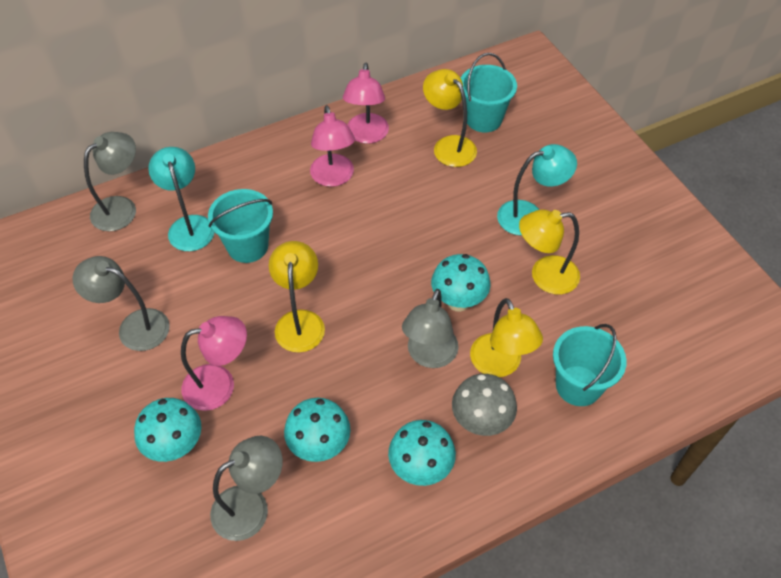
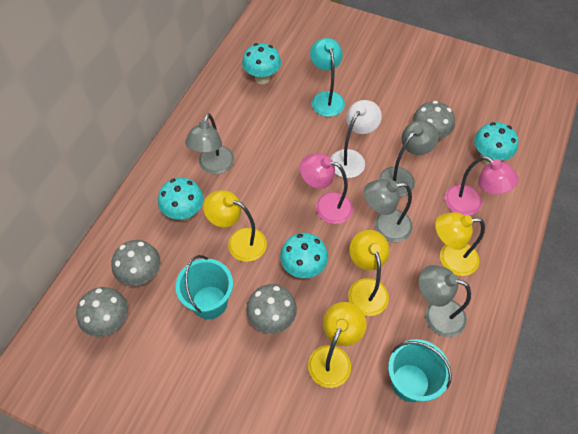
grey mushroom: [452,374,517,436] = 1 -> [76,287,128,337] [111,240,160,286] [246,284,297,334] [413,101,455,138] = 4
pink lamp: [181,316,247,411] [310,105,355,187] [343,63,389,144] = 3 -> [300,153,353,224] [445,156,519,216] = 2
turquoise bucket: [208,189,273,263] [461,53,517,132] [553,324,627,406] = 3 -> [176,255,233,319] [388,339,452,402] = 2
turquoise lamp: [148,147,214,251] [497,144,577,236] = 2 -> [310,38,345,117] = 1
white lamp: none = 0 -> [331,100,382,178] = 1

